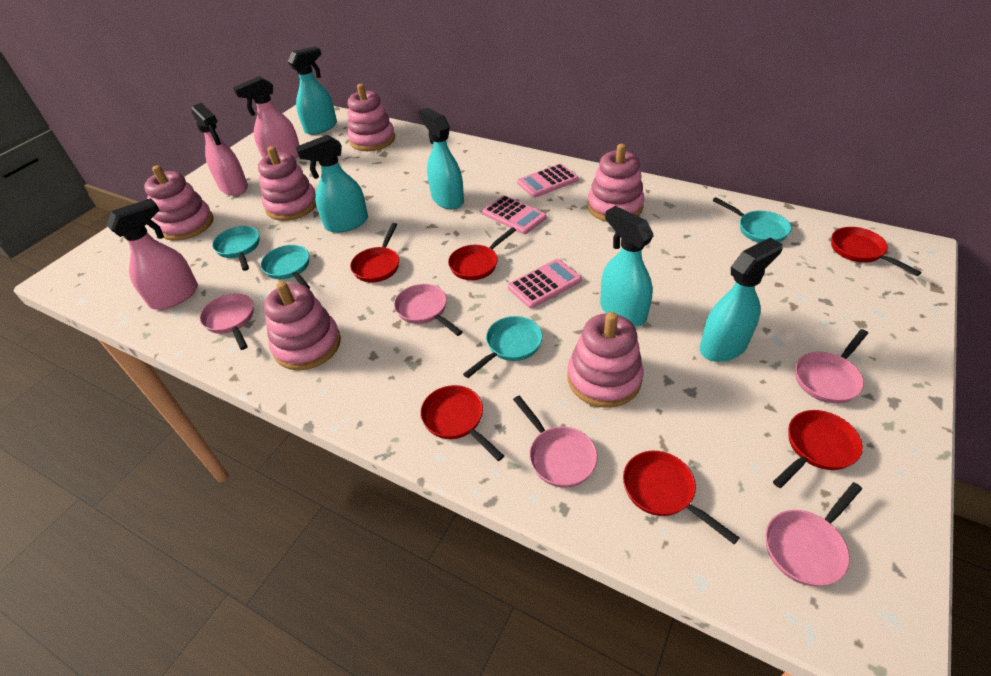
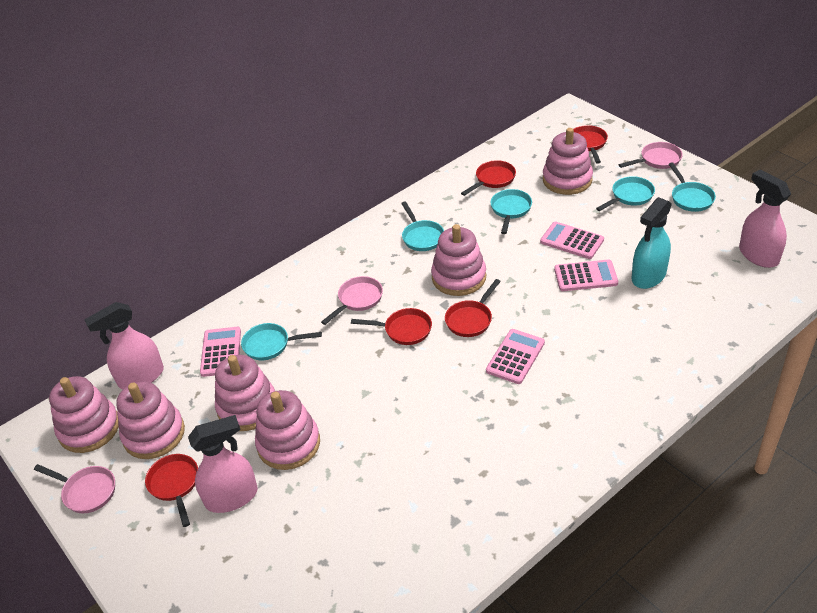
pink calculator: [482,195,547,234] [508,259,582,309] [517,164,579,198] = 3 -> [200,327,241,377] [486,329,545,384] [540,221,604,259] [554,259,618,291] = 4
pink pan: [200,293,254,350] [394,284,463,336] [513,396,598,488] [765,482,862,586] [796,329,868,403] = 5 -> [34,464,115,513] [321,276,383,325] [619,142,683,169] = 3
red pan: [350,223,399,283] [420,385,504,461] [448,227,516,280] [623,451,739,544] [773,410,863,488] [831,227,922,276] = 6 -> [145,454,198,527] [351,308,432,345] [445,279,501,337] [461,160,516,196] [573,125,608,164] = 5
turquoise pan: [212,226,260,271] [261,245,310,289] [463,316,543,378] [713,197,792,243] = 4 -> [241,323,322,360] [401,201,444,251] [490,189,532,234] [596,176,655,211] [669,162,716,212] = 5
turquoise spray bottle: [288,46,337,135] [296,135,368,233] [419,108,464,210] [600,206,654,326] [700,237,783,362] = 5 -> [632,197,672,289] = 1

